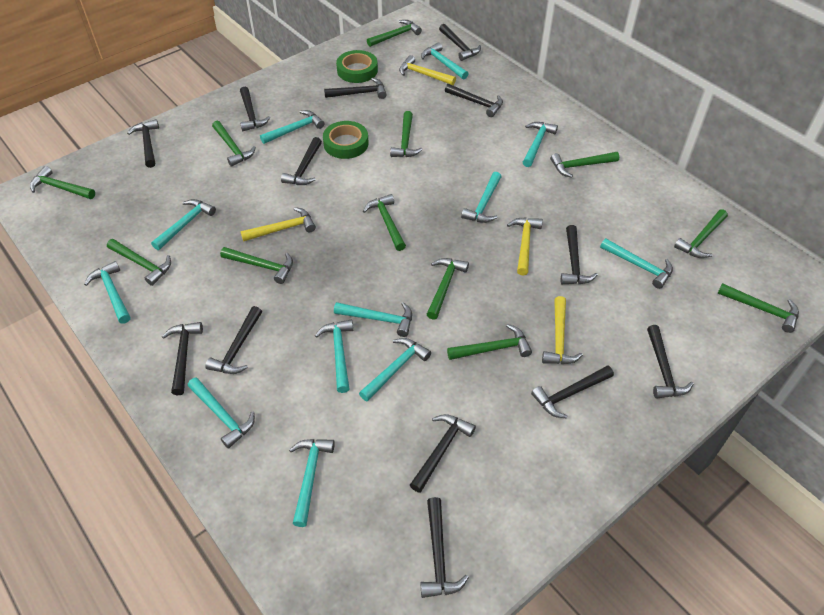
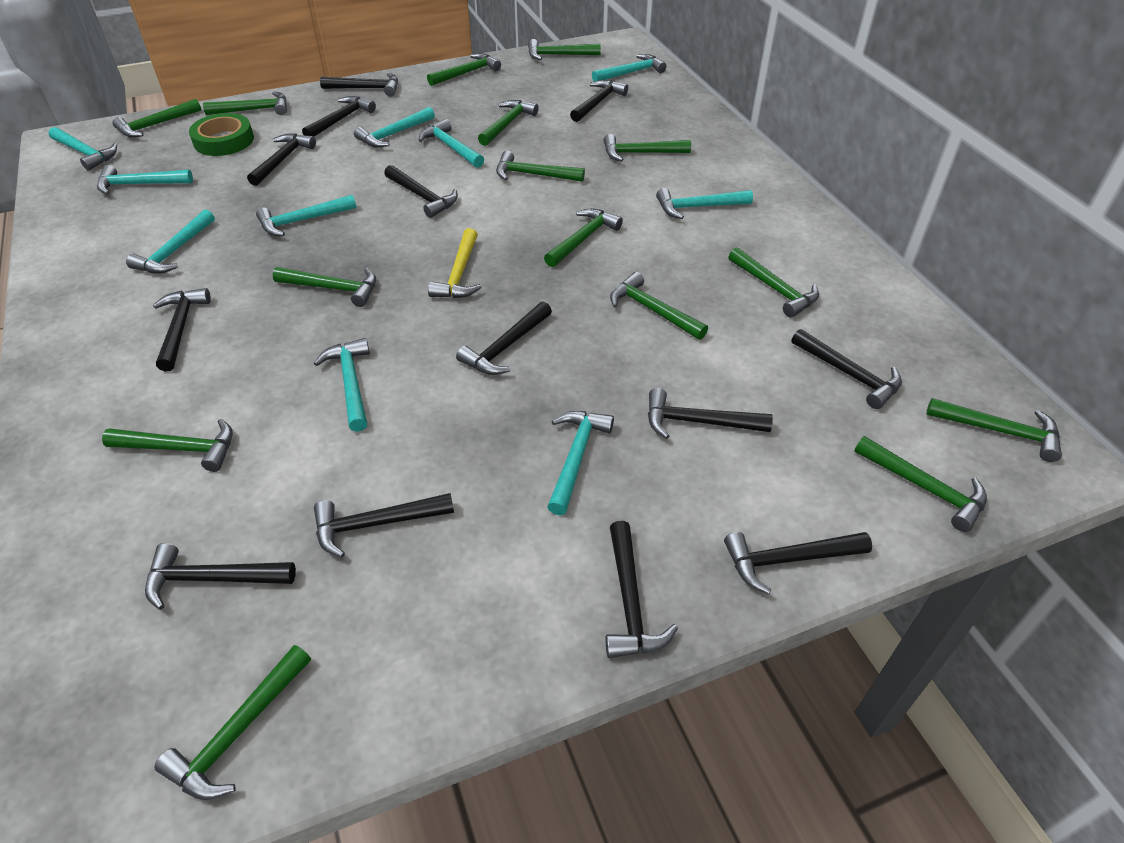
green hammer: [30,166,95,199] [107,239,171,286] [212,121,256,167] [220,247,293,284] [363,194,406,251] [367,20,422,47] [390,111,423,157] [426,258,469,320] [447,324,532,360] [550,152,619,178] [674,209,728,258] [717,283,799,333] = 12 -> [102,419,233,472] [112,99,201,138] [154,645,311,800] [203,92,287,115] [273,267,376,307] [427,53,501,86] [478,100,539,146] [496,151,585,182] [528,39,601,60] [544,208,623,267] [604,134,691,162] [610,272,708,340] [728,247,819,318] [854,436,987,532] [926,398,1062,462] = 15
green tape: [323,121,369,159] [336,50,378,83] = 2 -> [189,113,254,156] = 1
turquoise hammer: [84,261,130,324] [151,199,216,250] [188,377,255,449] [260,110,324,144] [289,439,335,527] [315,319,353,393] [334,302,412,337] [359,338,431,402] [421,42,469,79] [461,172,501,223] [523,122,558,167] [600,238,673,289] = 12 -> [49,127,117,171] [97,165,193,195] [126,209,215,274] [256,195,356,236] [314,338,370,432] [354,107,435,148] [419,119,484,168] [547,411,614,515] [592,54,667,81] [656,188,753,219] = 10
yellow hammer: [240,207,316,242] [399,55,456,85] [507,217,543,275] [542,296,583,364] = 4 -> [428,228,482,298] = 1

